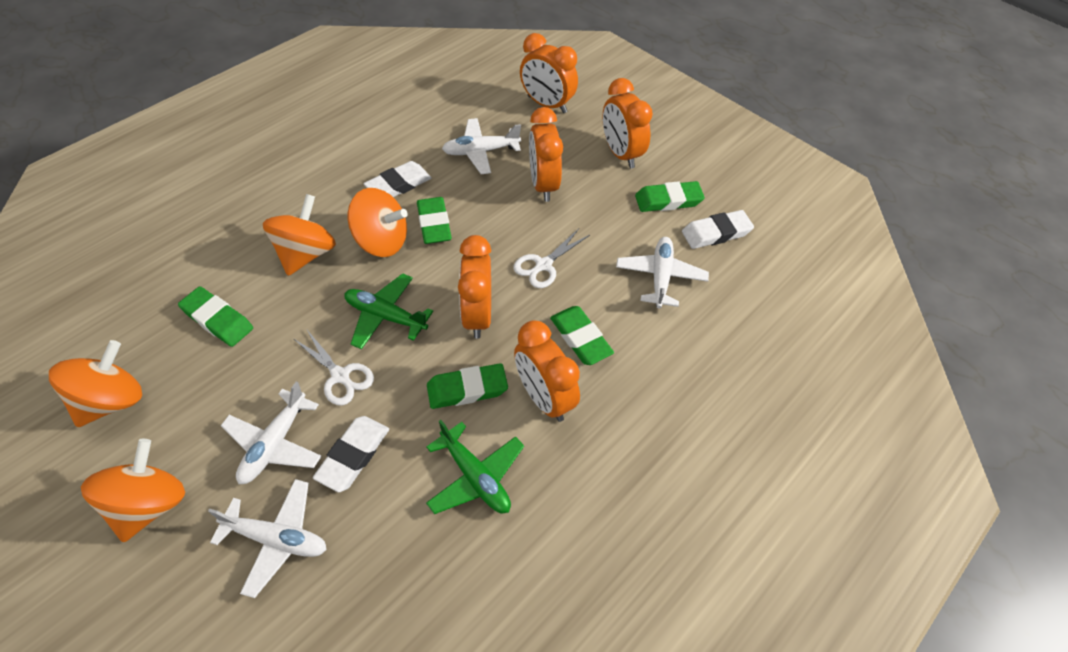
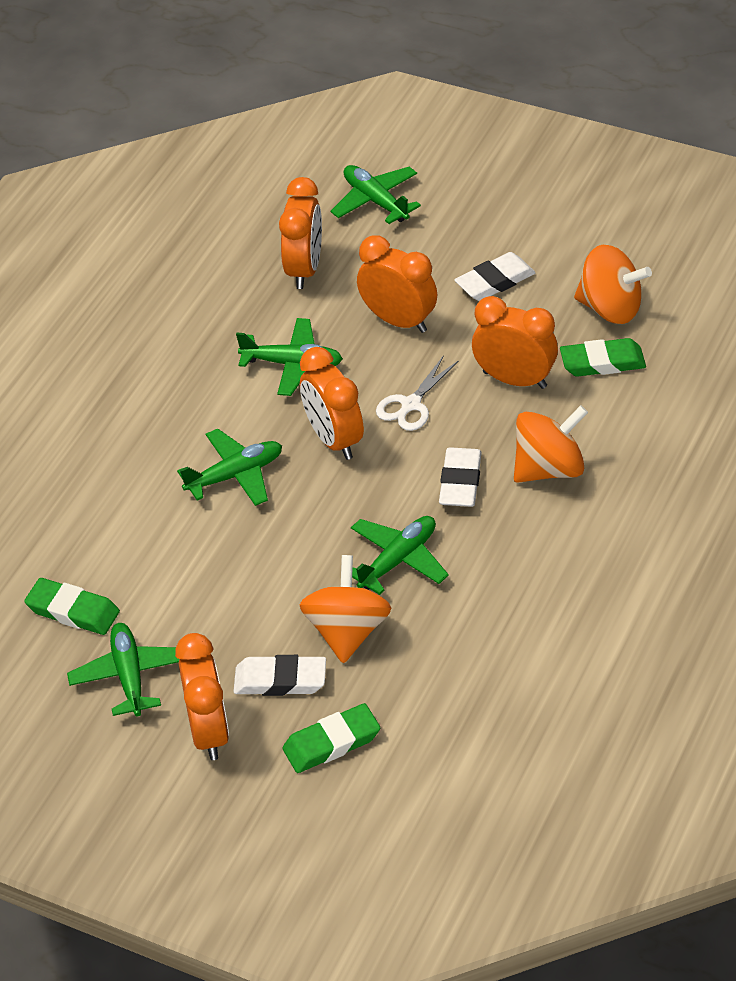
green eraser: [178,286,253,347] [417,197,452,244] [427,363,508,409] [550,306,614,365] [635,181,705,212] = 5 -> [24,578,120,635] [282,703,380,773] [560,338,646,377] = 3
green plane: [344,273,433,349] [426,420,524,514] = 2 -> [67,623,179,717] [177,429,282,506] [236,318,343,396] [331,165,421,224] [351,516,449,595] = 5
orange spinning top: [49,340,142,427] [81,439,185,542] [263,194,336,276] [348,188,408,257] = 4 -> [300,555,392,663] [514,405,588,483] [574,245,652,324] = 3
white plane: [208,479,327,598] [221,381,322,484] [442,118,521,174] [616,237,709,308] = 4 -> none = 0
white scissors: [294,330,374,406] [513,229,590,288] = 2 -> [376,355,459,431] = 1

